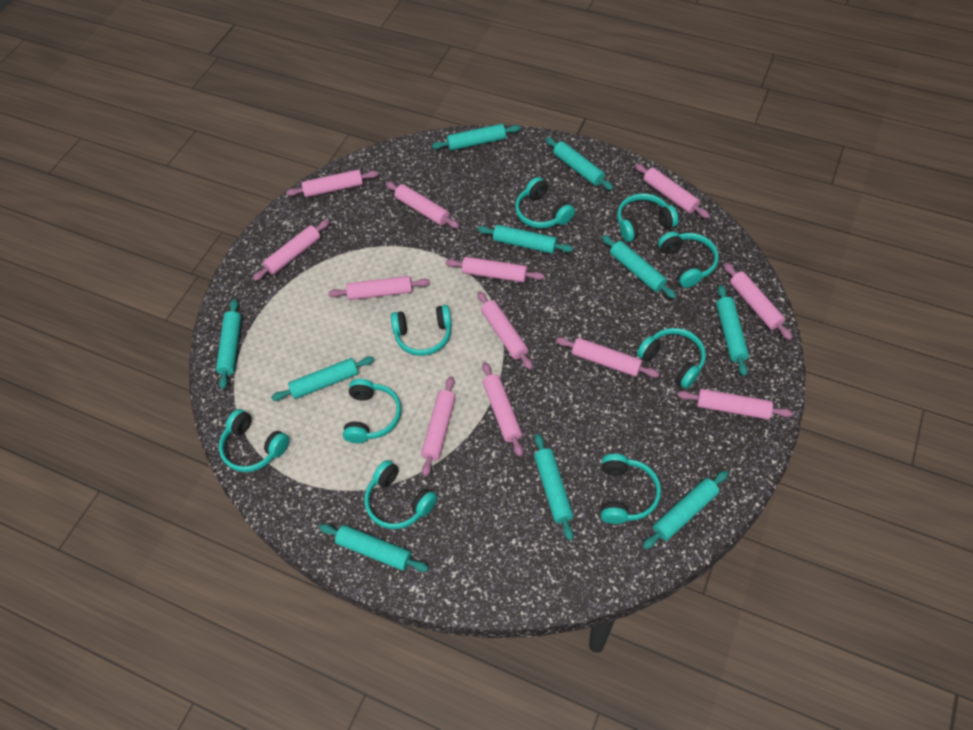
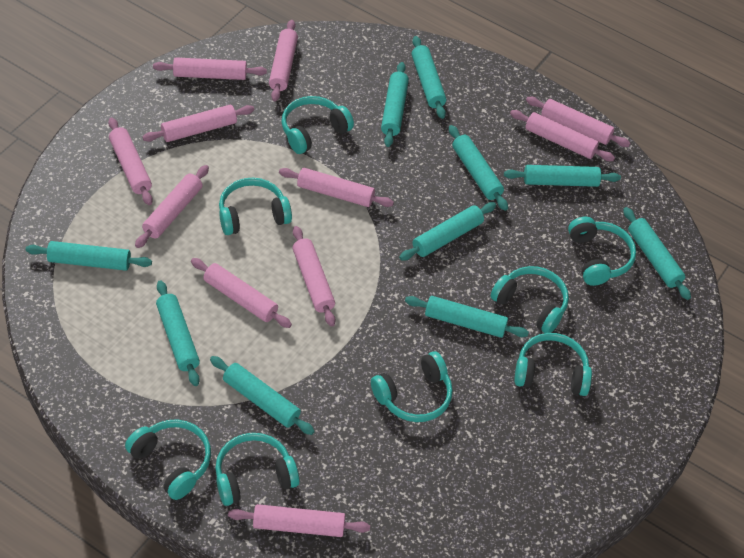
pink rolling pin: [253,220,330,281] [286,169,378,197] [329,276,430,300] [386,182,459,228] [421,376,456,477] [445,257,545,282] [477,291,533,370] [482,362,523,457] [556,337,660,378] [635,163,710,218] [677,389,793,419] [724,263,792,340] = 12 -> [108,118,153,205] [135,165,209,248] [142,105,254,142] [153,57,267,80] [191,258,292,328] [228,504,370,537] [269,20,298,101] [279,168,394,207] [293,226,336,327] [510,110,615,161] [526,97,630,147] = 11
turquoise headphones: [219,409,290,472] [343,379,401,443] [364,460,437,529] [391,305,452,356] [515,177,575,228] [601,454,661,524] [617,193,678,242] [637,328,706,389] [658,232,719,288] = 9 -> [125,419,211,500] [215,433,299,506] [219,178,292,235] [282,96,354,154] [371,352,453,422] [491,266,569,333] [515,333,592,396] [568,217,636,286] = 8

